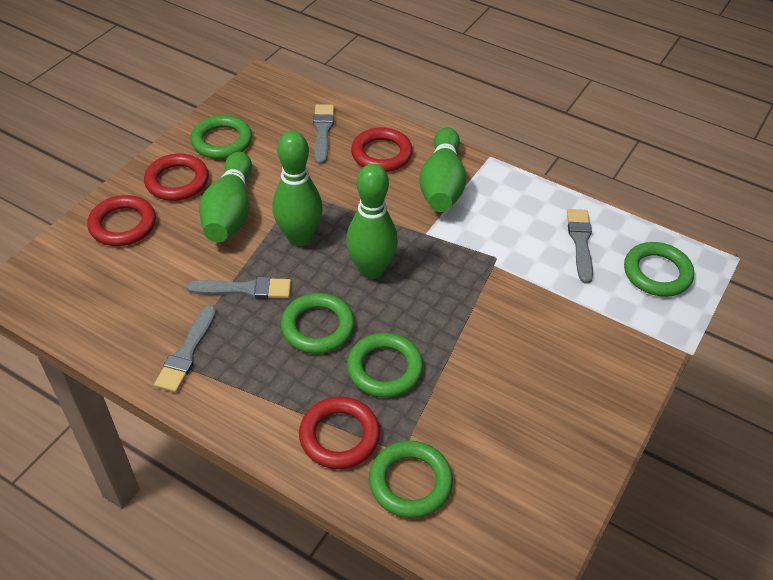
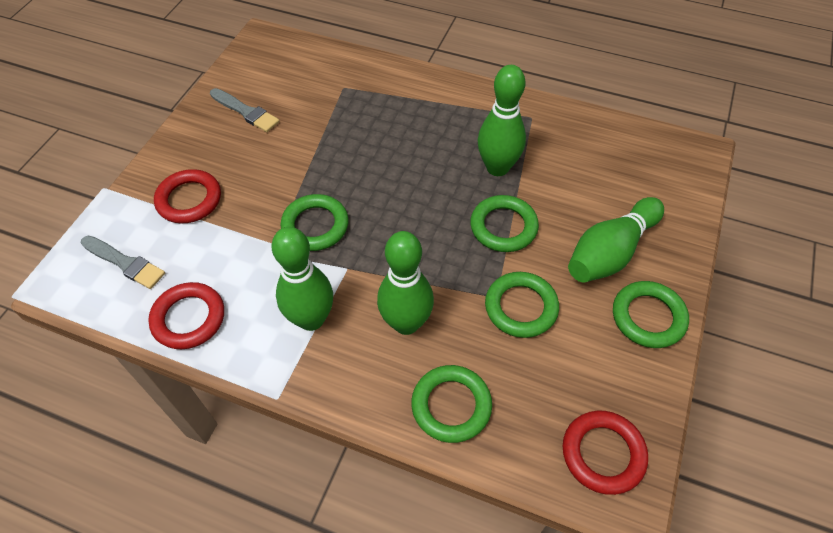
grey brush: [154,305,216,393] [187,277,291,299] [313,104,334,164] [567,209,593,284] = 4 -> [81,236,165,289] [210,88,279,132] = 2
red ring: [87,195,156,246] [144,154,209,201] [299,397,380,469] [351,127,413,172] = 4 -> [148,282,224,349] [154,169,221,223] [563,411,648,495] = 3

